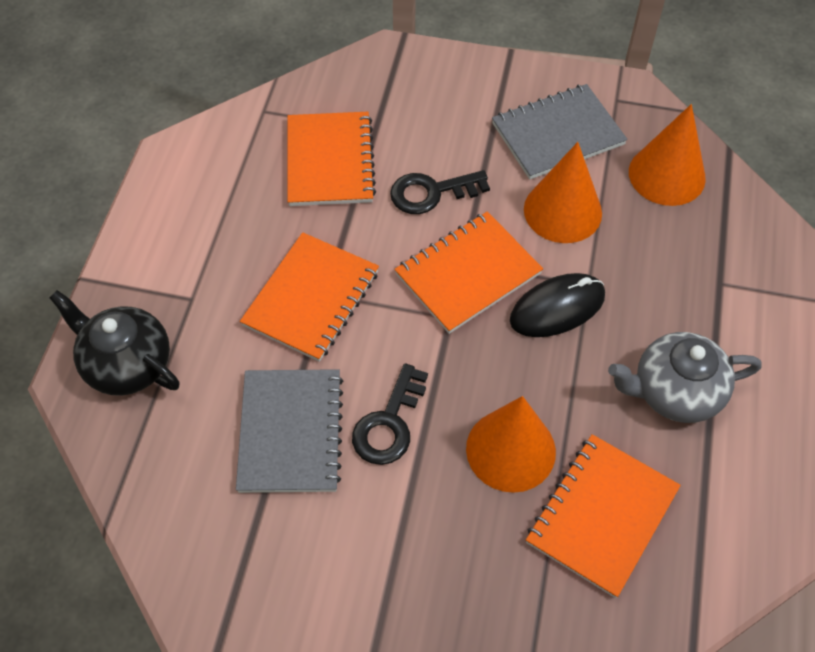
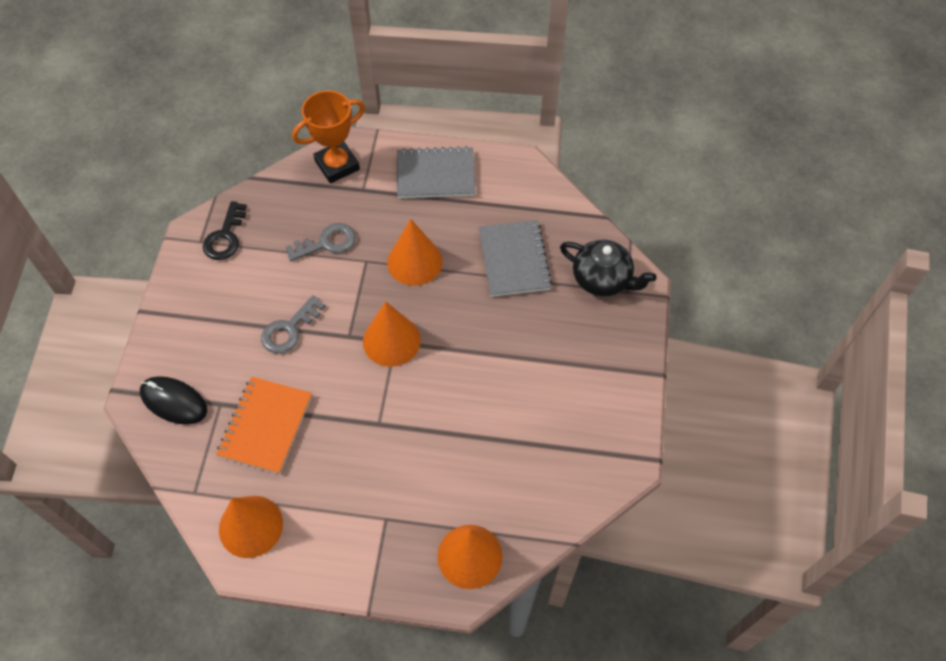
black key: [352,363,428,465] [390,170,490,214] = 2 -> [203,201,247,260] = 1
grey key: none = 0 -> [261,295,325,354] [286,223,356,261] = 2
grey teapot: [608,332,762,423] = 1 -> none = 0
orange cone: [466,396,556,493] [524,142,602,243] [629,104,706,206] = 3 -> [219,496,283,558] [363,301,421,367] [387,219,443,286] [438,525,503,589] = 4
orange notebook: [240,232,379,362] [287,112,376,206] [394,212,543,334] [526,434,681,598] = 4 -> [216,377,312,474] = 1
orange trophy: none = 0 -> [292,90,365,183] = 1

